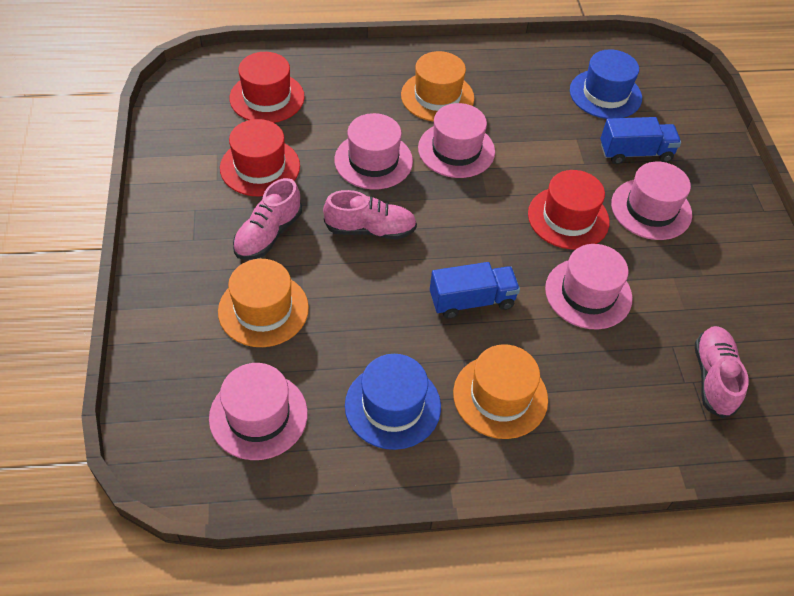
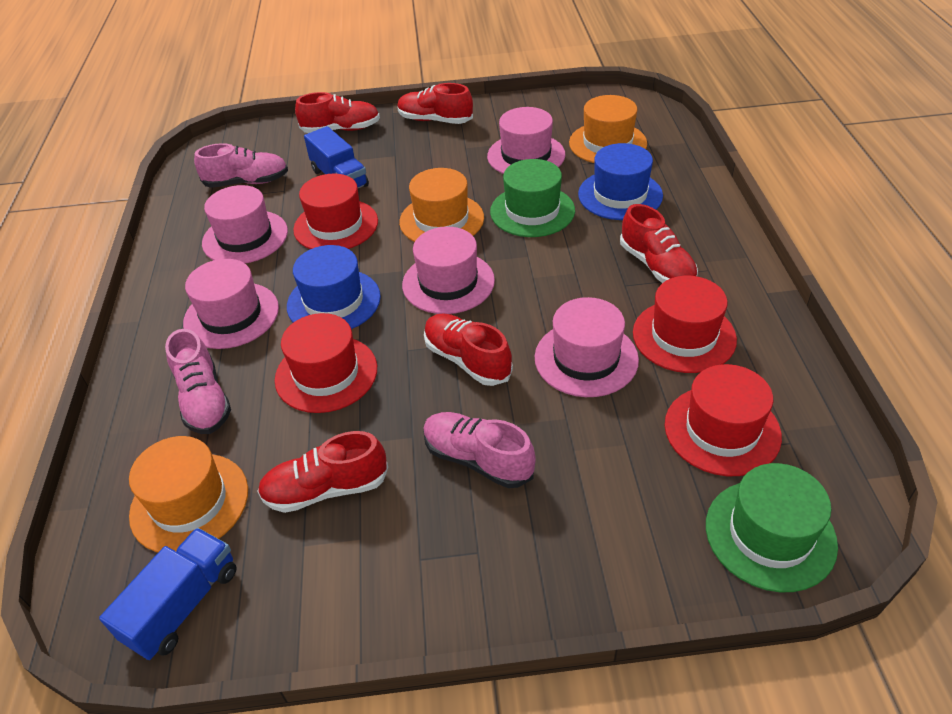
green hat: none = 0 -> [490,159,575,237] [706,463,838,592] = 2
red hat: [220,119,300,197] [229,52,305,123] [528,170,610,249] = 3 -> [275,313,377,413] [293,173,378,249] [633,276,737,373] [665,364,782,476] = 4
red shoe: none = 0 -> [257,431,388,513] [295,92,380,133] [397,83,473,124] [424,313,513,386] [620,204,698,283] = 5

